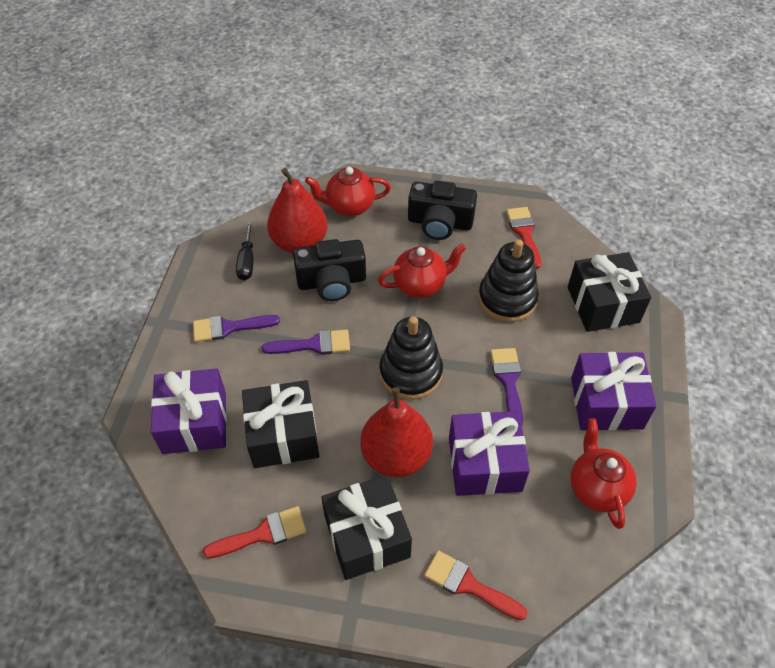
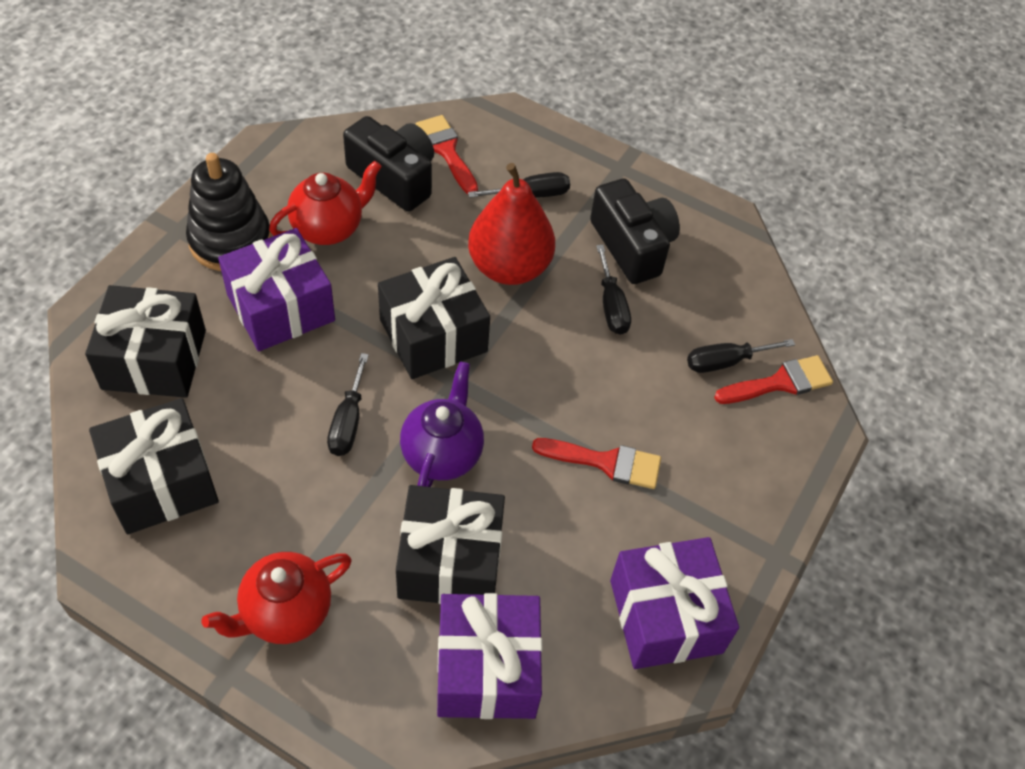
black gift: [242,380,319,468] [321,475,412,580] [568,252,651,332] = 3 -> [85,285,206,398] [89,398,219,534] [378,257,490,379] [396,485,505,604] = 4
black screwdriver: [236,221,253,280] = 1 -> [327,353,369,456] [468,172,570,198] [596,245,631,335] [687,339,795,373] = 4
black stacking toy: [379,316,443,400] [478,239,539,322] = 2 -> [186,153,271,271] = 1
purple brush: [193,315,280,342] [262,330,350,355] [490,348,523,425] = 3 -> none = 0
purple teapot: none = 0 -> [400,361,484,487] = 1
red pear: [267,168,328,253] [360,387,433,478] = 2 -> [468,163,555,285] = 1
red teapot: [305,167,391,216] [378,244,466,298] [571,418,636,529] = 3 -> [201,552,352,644] [269,161,382,245] = 2

